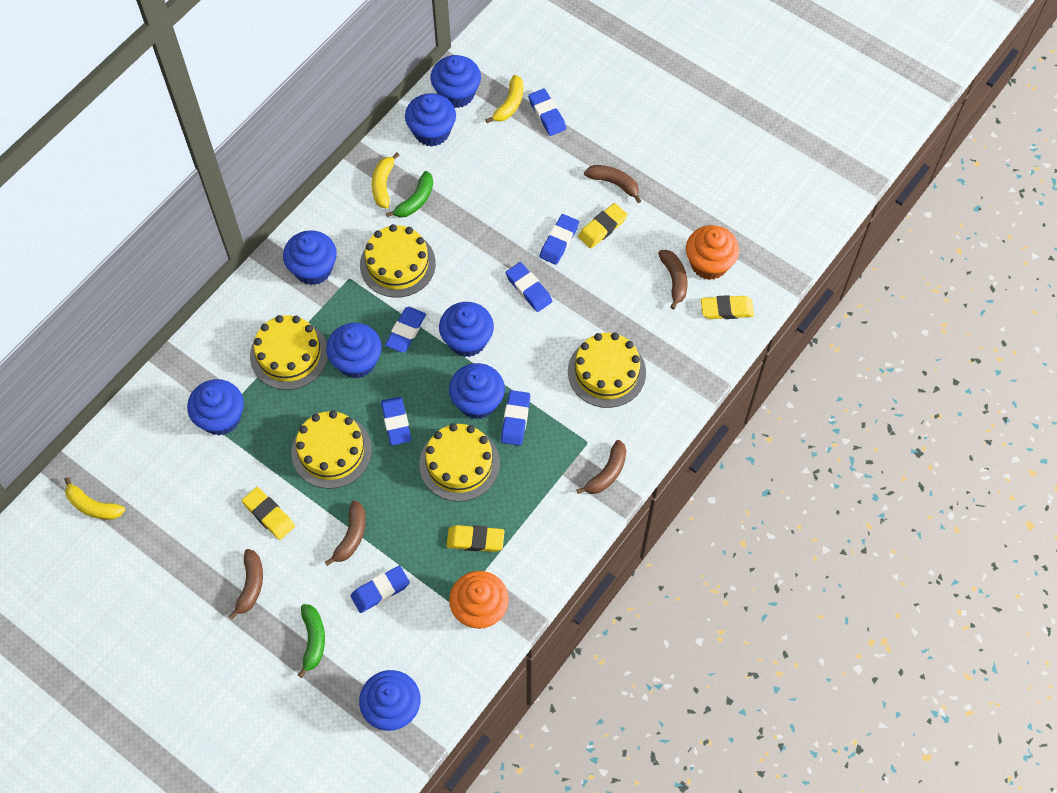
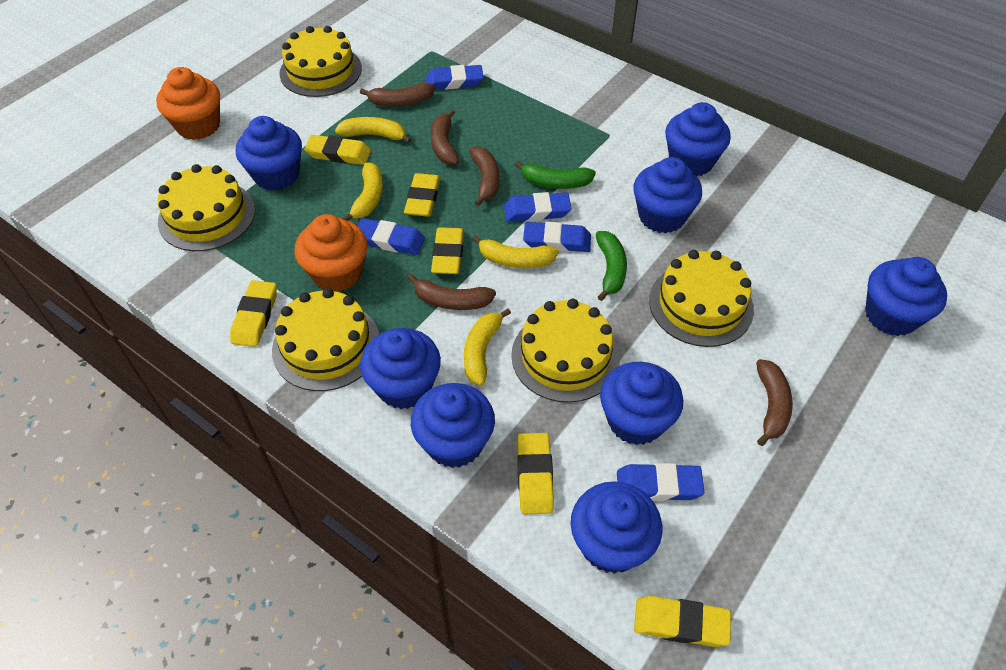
blue eraser: [351,565,410,613] [381,397,411,445] [385,307,426,353] [501,390,530,446] [506,262,552,312] [528,88,566,136] [539,214,579,265] = 7 -> [357,218,425,255] [426,65,484,90] [504,192,572,222] [523,222,591,252] [617,463,704,501] = 5
yellow banana: [64,477,125,520] [372,153,400,208] [485,75,523,123] = 3 -> [335,117,412,143] [342,162,383,221] [464,308,511,385] [472,235,559,268] = 4
yellow eraser: [242,487,295,540] [447,525,505,552] [578,203,628,249] [701,295,754,319] = 4 -> [230,280,277,347] [304,135,371,165] [404,173,440,217] [431,227,464,274] [517,433,554,514] [634,596,731,647] = 6

